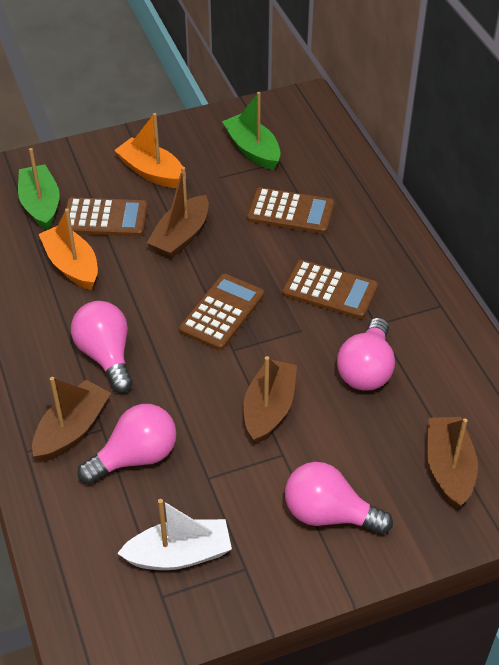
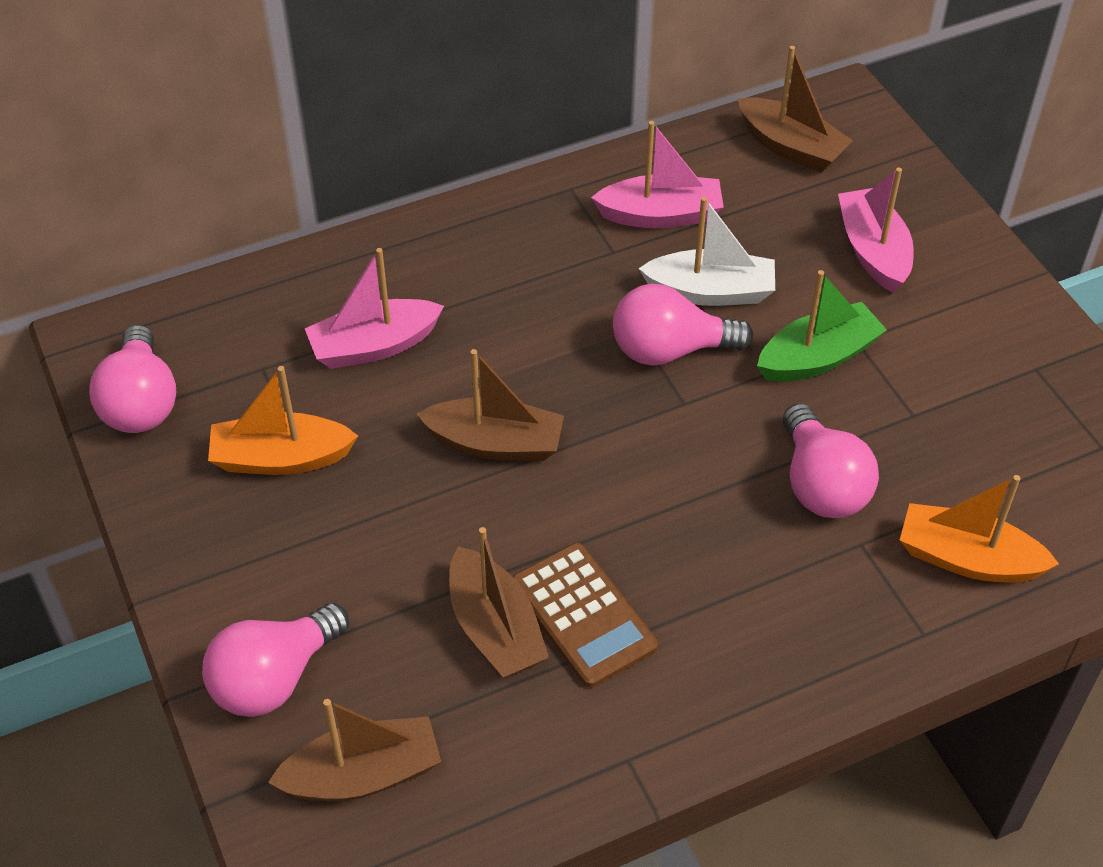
brown calculator: [65,198,148,237] [179,274,264,350] [247,187,335,234] [282,260,378,319] = 4 -> [512,543,658,688] = 1
green boat: [18,148,60,230] [222,92,281,170] = 2 -> [757,270,887,382] = 1
pink boat: none = 0 -> [305,248,444,369] [591,121,724,228] [838,167,914,293] = 3

